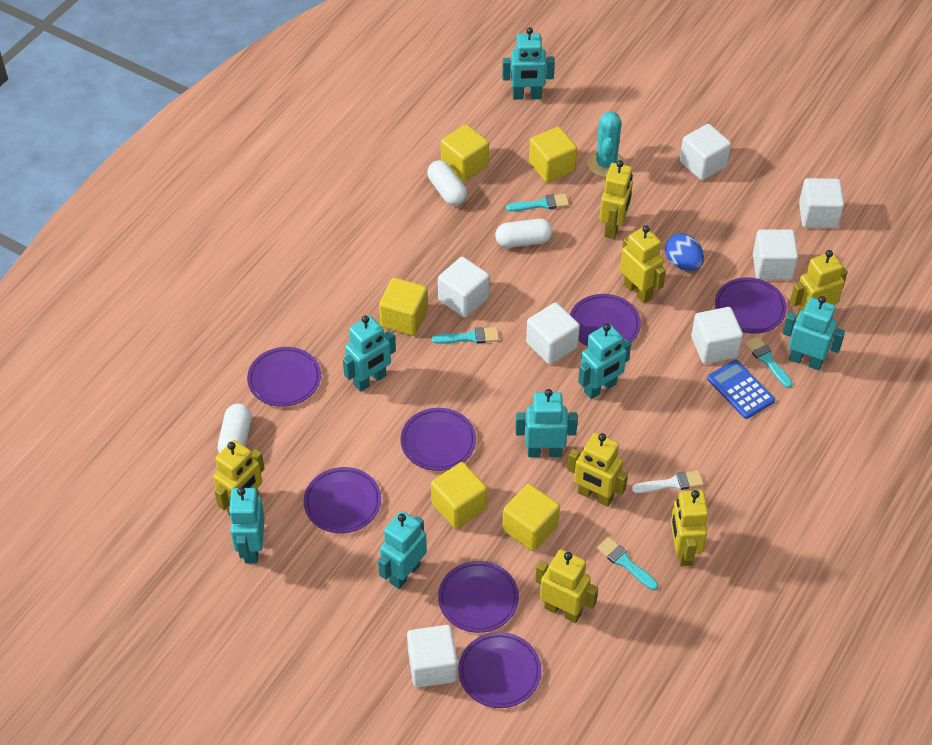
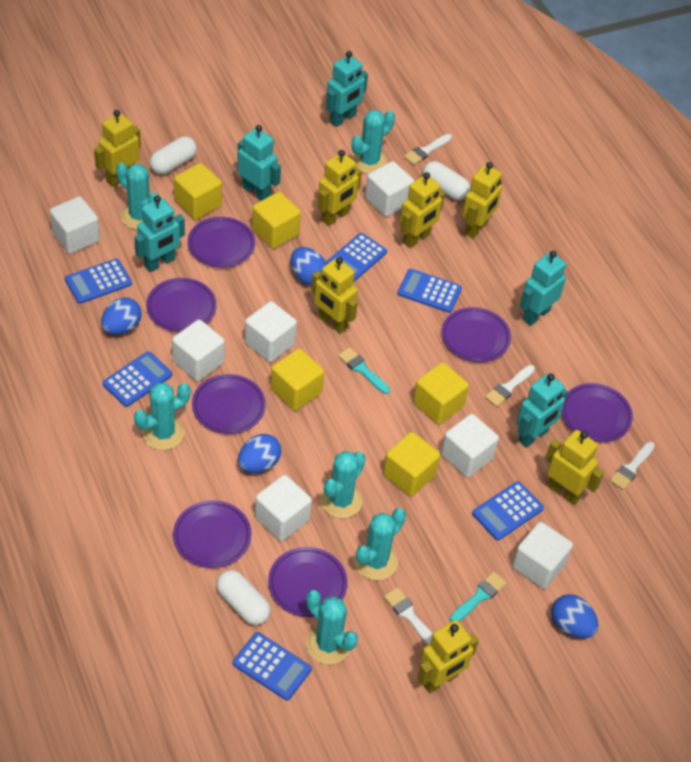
blue calculator: [707,360,775,419] = 1 -> [65,259,132,304] [103,351,172,407] [233,632,312,701] [326,233,387,282] [397,269,462,313] [472,481,544,540] = 6
blue egg: [665,233,704,271] = 1 -> [101,297,142,335] [238,434,281,473] [291,247,327,286] [551,594,598,638] = 4
turquoise brush: [432,327,499,344] [506,194,569,211] [597,537,658,590] [745,336,793,388] = 4 -> [338,347,390,394] [450,572,507,622] = 2
turquoise cactus: [588,111,625,177] = 1 -> [116,163,159,230] [134,382,190,450] [306,590,358,665] [320,451,366,518] [351,110,395,174] [355,508,406,580] = 6
turquoise robot: [228,487,265,563] [343,316,396,392] [378,511,427,589] [502,27,555,100] [516,389,578,457] [578,323,631,399] [783,296,845,370] = 7 -> [134,195,185,272] [237,125,281,201] [326,51,368,127] [517,373,568,448] [519,251,566,326] = 5
white brush: [632,470,704,493] = 1 -> [384,587,433,645] [404,134,452,165] [485,365,535,407] [610,442,655,490] = 4

